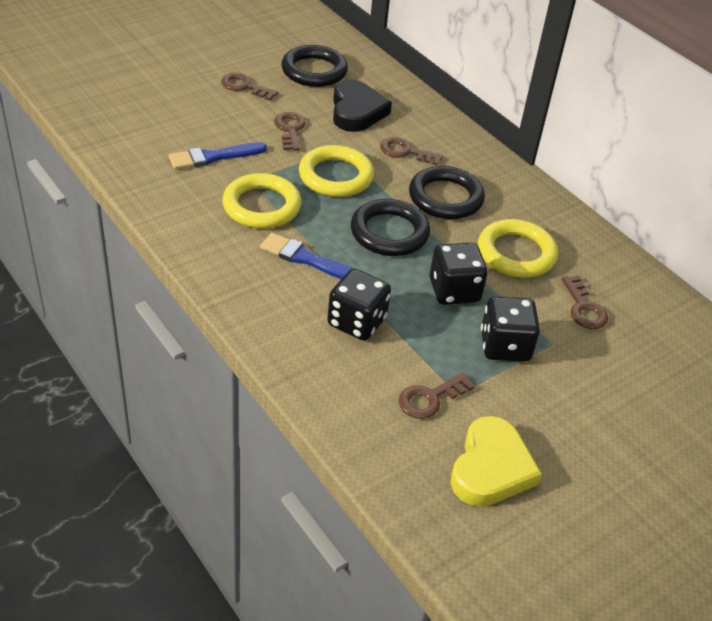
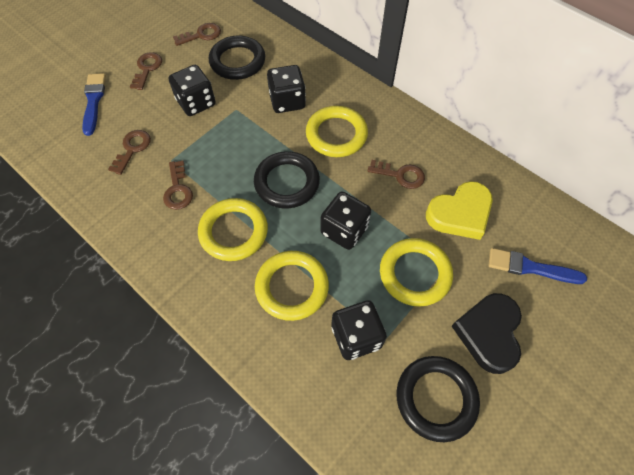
black dice: [327,269,391,341] [430,243,488,305] [481,296,540,362] = 3 -> [169,65,216,116] [267,65,306,113] [320,192,371,250] [331,300,387,360] = 4
yellow ring: [222,173,302,229] [299,145,374,197] [478,219,558,278] = 3 -> [198,198,268,261] [255,251,329,321] [306,106,368,157] [380,238,453,307] = 4

